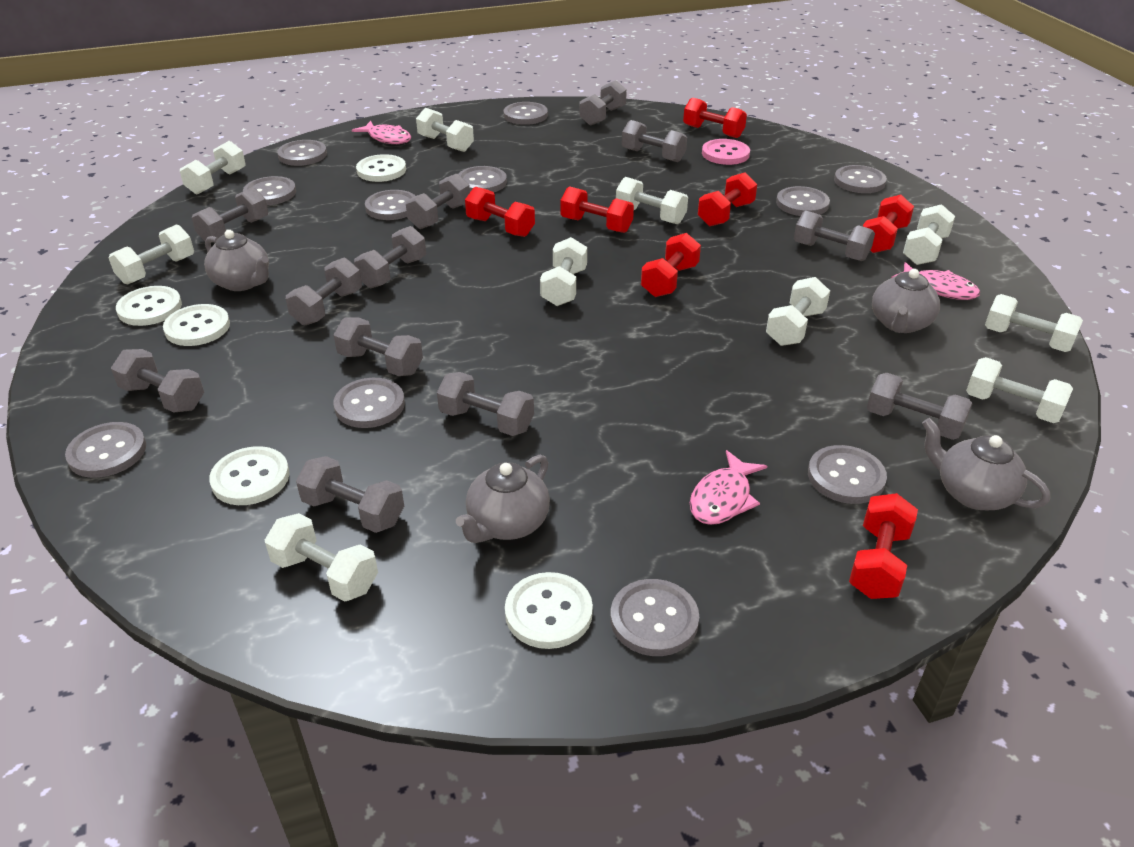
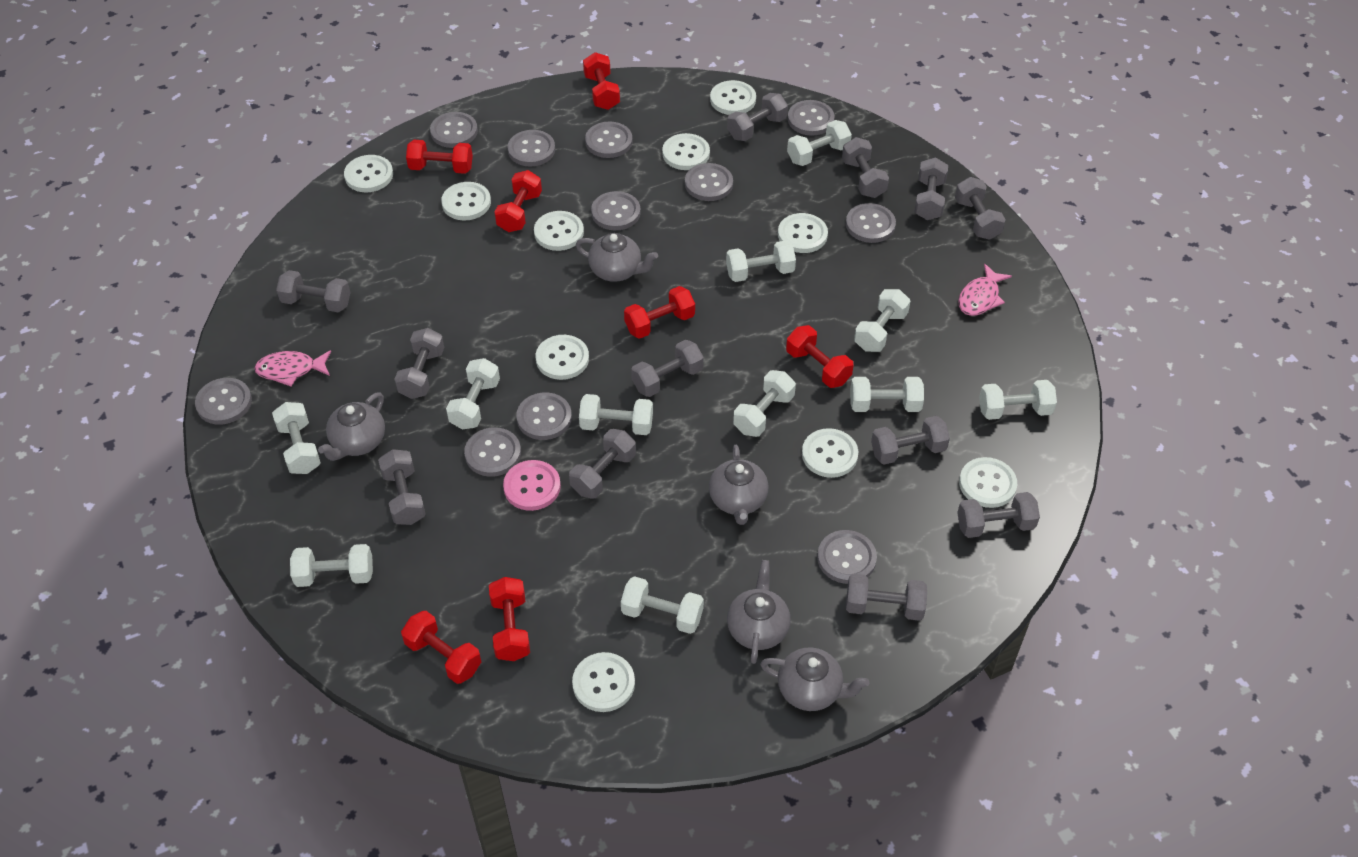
grey teapot: [204,230,269,291] [456,455,550,543] [872,268,940,333] [922,418,1050,511] = 4 -> [318,392,385,461] [576,233,658,282] [709,445,768,525] [727,560,790,664] [760,648,869,711] = 5
pink fish: [352,121,411,144] [690,450,767,525] [891,262,980,300] = 3 -> [254,350,331,386] [958,264,1012,316] = 2
white button: [116,286,182,326] [163,304,230,346] [209,446,289,505] [356,154,406,182] [505,572,593,649] = 5 -> [344,155,393,192] [441,182,491,221] [534,211,584,251] [536,335,589,380] [572,652,635,712] [662,133,710,170] [710,80,756,115] [778,213,828,253] [802,428,858,478] [959,457,1017,508] = 10
white dumbbell: [109,224,194,284] [180,141,246,195] [265,513,378,602] [416,108,474,152] [540,237,587,306] [616,177,688,224] [766,277,830,346] [903,204,955,265] [966,357,1073,423] [985,294,1083,352] = 10 -> [272,402,321,474] [290,544,373,587] [446,358,500,430] [579,394,653,435] [621,576,704,634] [726,241,796,282] [733,370,796,437] [787,120,852,166] [850,377,924,412] [854,289,910,352] [979,380,1057,420] = 11

